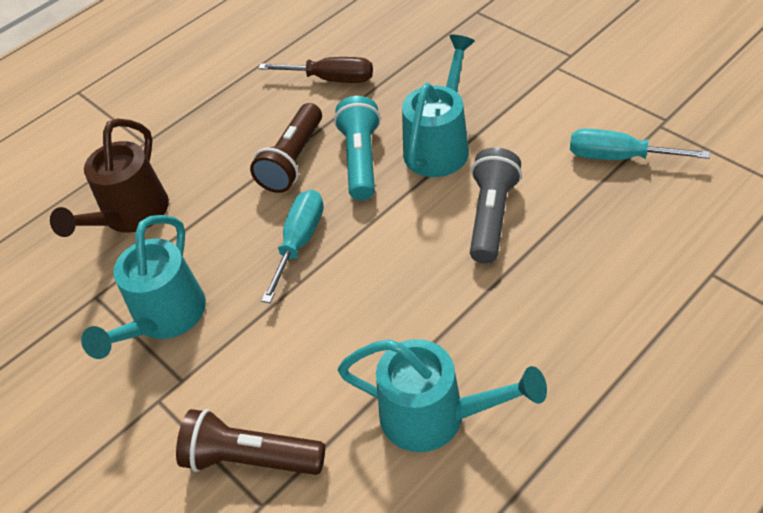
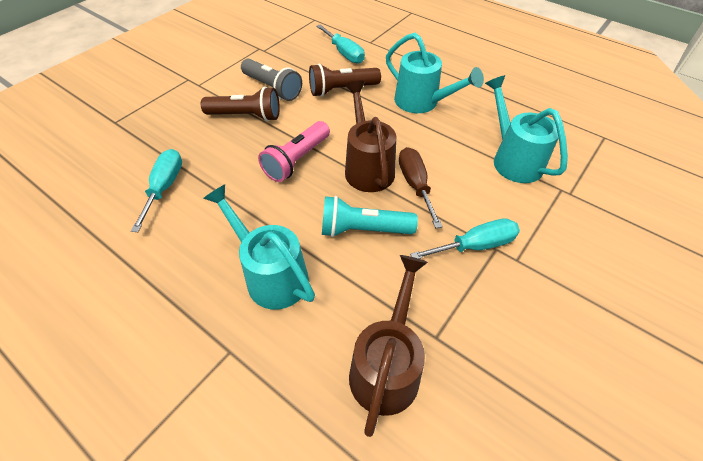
brown watering can: [50,118,169,237] = 1 -> [345,81,396,192] [349,255,428,437] = 2
pink flashlight: none = 0 -> [258,121,330,182] = 1
turquoise screwdriver: [261,190,324,303] [570,129,710,160] = 2 -> [131,149,182,232] [316,24,365,64] [410,218,520,259] = 3

